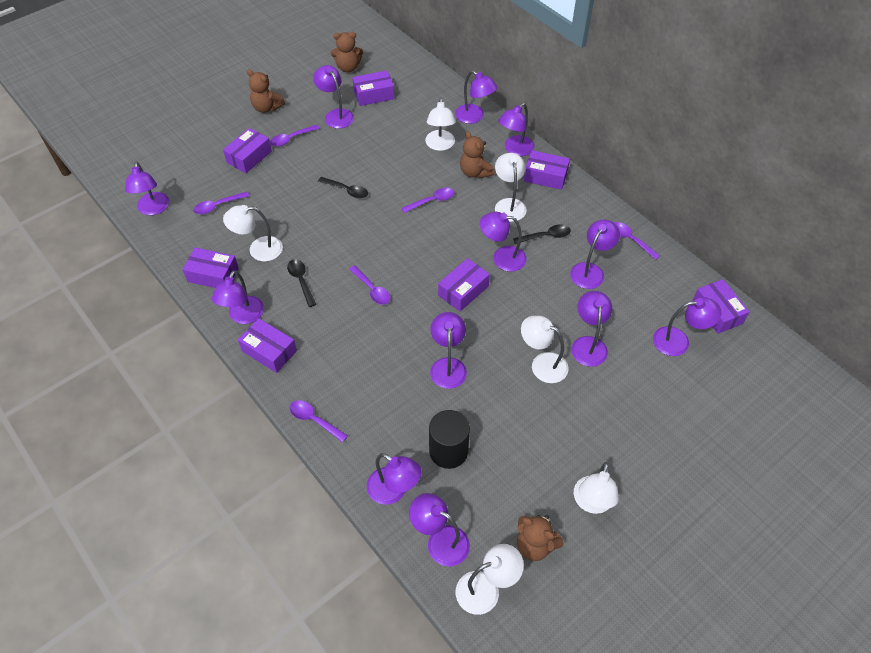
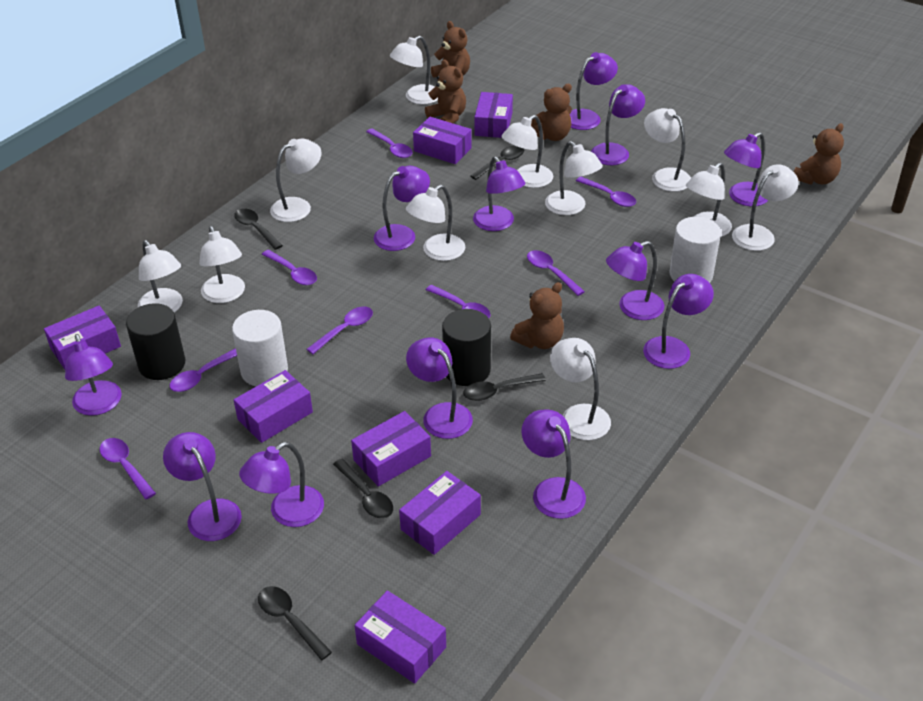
black cylinder: [429,410,470,469] = 1 -> [126,303,185,380] [442,309,491,386] = 2
black spoon: [287,259,316,307] [318,177,368,199] [513,224,571,244] = 3 -> [234,208,283,250] [258,586,332,660] [333,459,393,518] [463,373,546,401] [471,145,524,180] = 5
brown teddy bear: [247,69,285,113] [330,32,363,72] [460,131,495,179] [517,515,564,561] = 4 -> [425,60,466,124] [431,21,470,78] [510,282,564,349] [531,84,572,141] [794,123,844,185] = 5
purple spoon: [193,192,249,215] [270,125,320,147] [289,400,348,442] [349,265,391,305] [401,188,455,213] [614,222,660,260] = 6 -> [100,438,156,500] [170,348,237,392] [262,250,317,285] [307,306,373,354] [366,128,412,158] [426,285,491,318] [527,250,585,296] [576,177,636,207] = 8
white cylinder: none = 0 -> [232,310,288,386] [669,217,721,283] = 2
white lamp: [223,205,283,261] [425,97,456,151] [456,544,524,615] [495,153,527,222] [521,316,569,383] [574,462,619,514] = 6 -> [138,240,183,313] [199,226,245,303] [270,139,322,222] [390,36,438,105] [406,185,465,261] [501,115,553,188] [545,141,603,215] [550,338,611,440] [644,108,691,192] [686,162,732,237] [732,164,799,251] = 11

